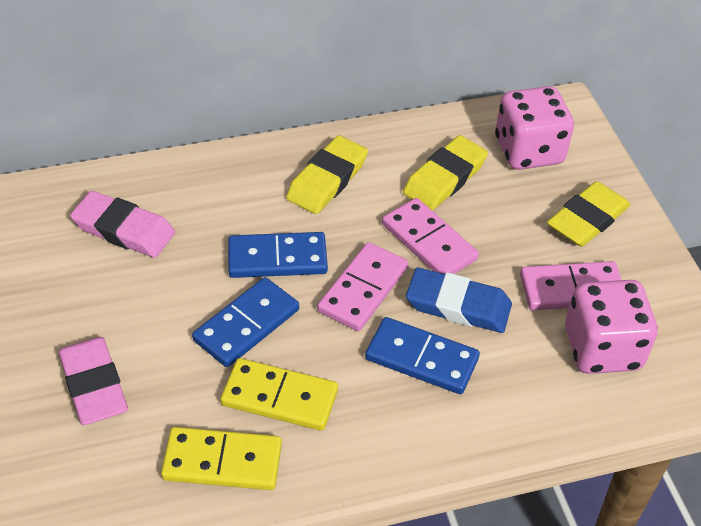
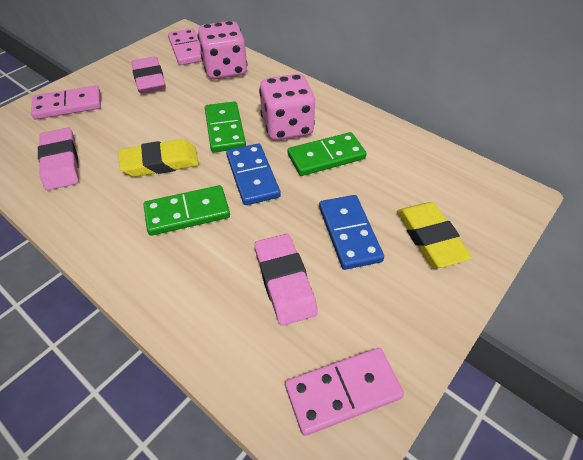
blue domino: [192,277,299,367] [228,232,328,278] [365,317,480,394] = 3 -> [226,143,281,205] [319,195,384,270] = 2
blue eraser: [406,268,512,333] = 1 -> none = 0
green domino: none = 0 -> [143,185,230,236] [205,101,246,153] [288,132,367,176] = 3
pink eraser: [59,337,128,425] [70,191,175,258] = 2 -> [38,127,79,190] [131,56,166,93] [255,234,318,326] = 3
yellow domino: [161,427,282,490] [220,358,338,431] = 2 -> none = 0
yellow eraser: [286,135,368,214] [403,135,488,210] [547,181,630,247] = 3 -> [119,139,199,177] [397,202,472,268] = 2

